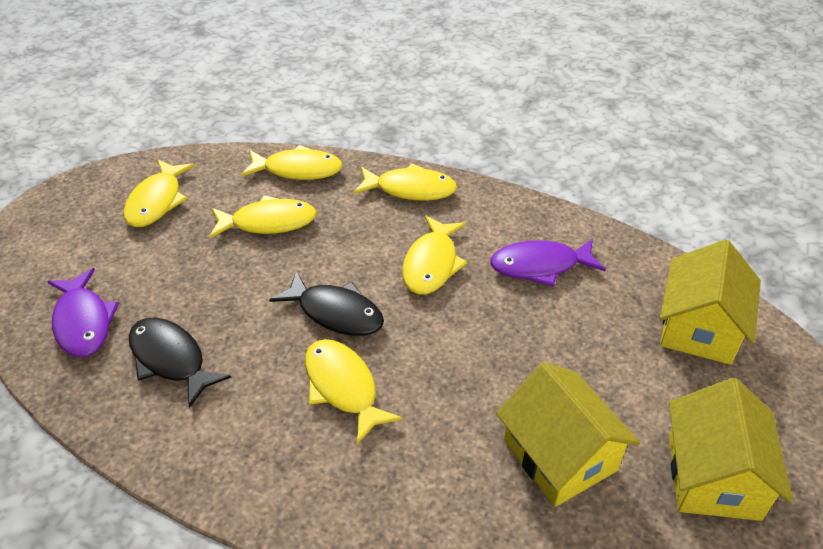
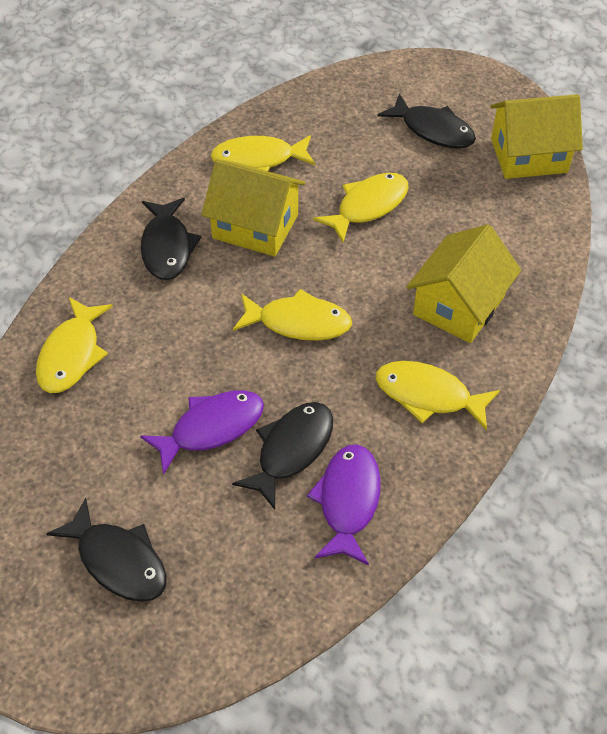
black fish: [129,317,231,408] [269,271,384,336] = 2 -> [46,498,167,602] [140,198,201,280] [232,402,333,510] [377,93,476,149] = 4
yellow fish: [123,159,195,227] [209,195,317,238] [241,145,343,180] [305,339,403,444] [354,163,457,201] [402,215,467,294] = 6 -> [36,297,113,393] [211,135,315,171] [233,289,352,341] [313,173,409,243] [376,361,500,430] = 5

